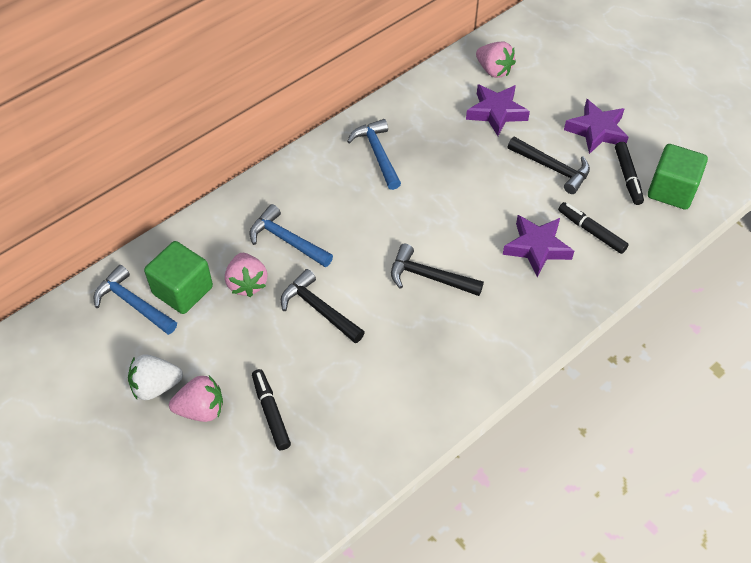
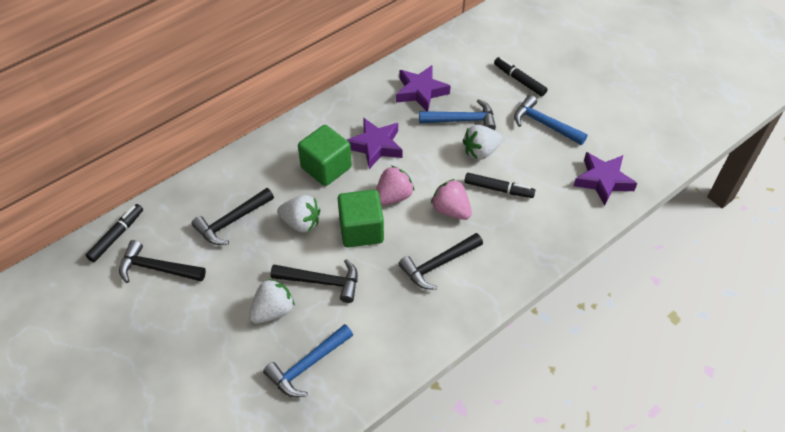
black hammer: [281,269,365,343] [391,244,484,296] [508,137,590,194] = 3 -> [119,240,206,283] [192,188,274,245] [270,259,358,303] [398,233,483,290] = 4
pink strawberry: [169,376,223,422] [225,253,267,297] [476,42,516,78] = 3 -> [376,166,414,206] [431,179,472,220] = 2
white strawberry: [128,354,183,400] = 1 -> [249,278,295,324] [277,195,320,233] [463,125,502,160] = 3

